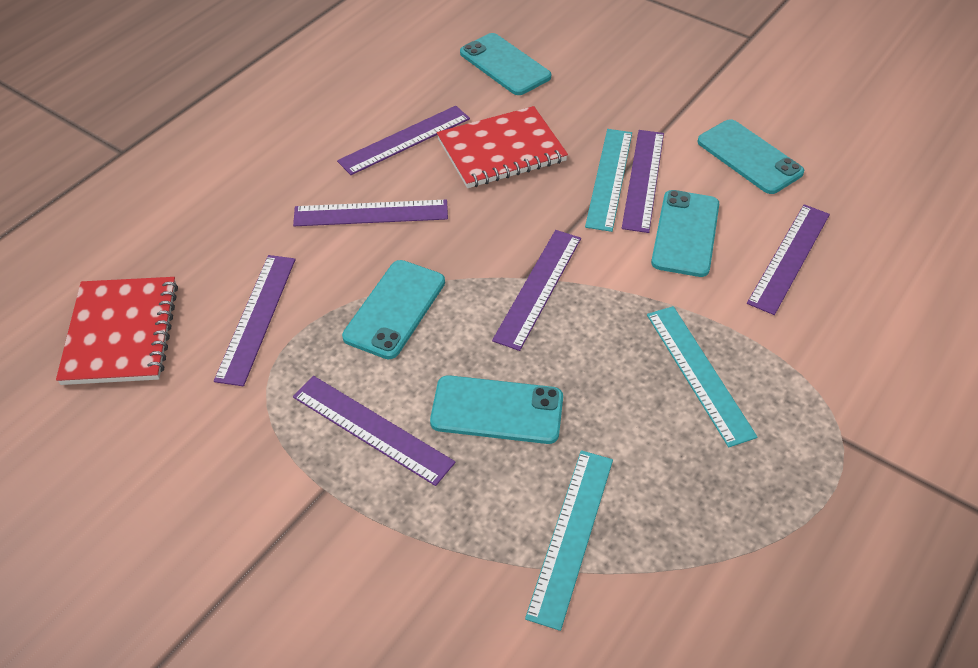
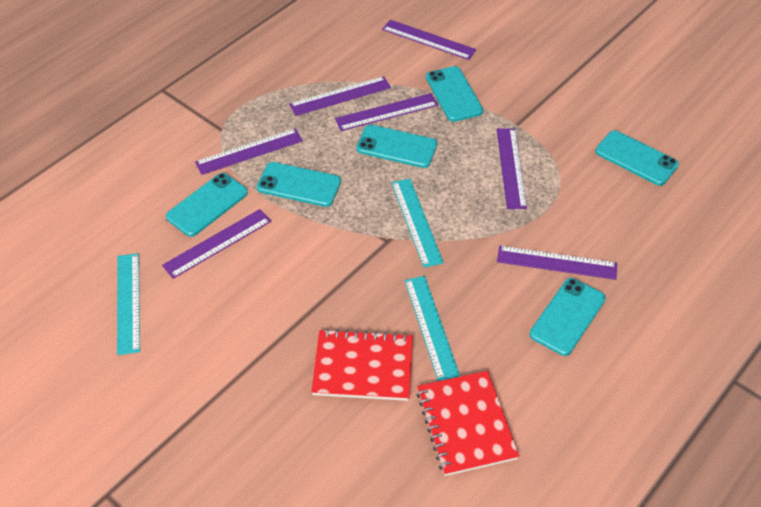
turquoise phone: [342,260,445,359] [430,375,563,444] [460,33,551,95] [651,190,719,277] [697,119,804,194] = 5 -> [166,173,248,237] [257,162,341,207] [356,125,437,168] [426,66,483,122] [530,278,606,356] [595,130,679,186] = 6

